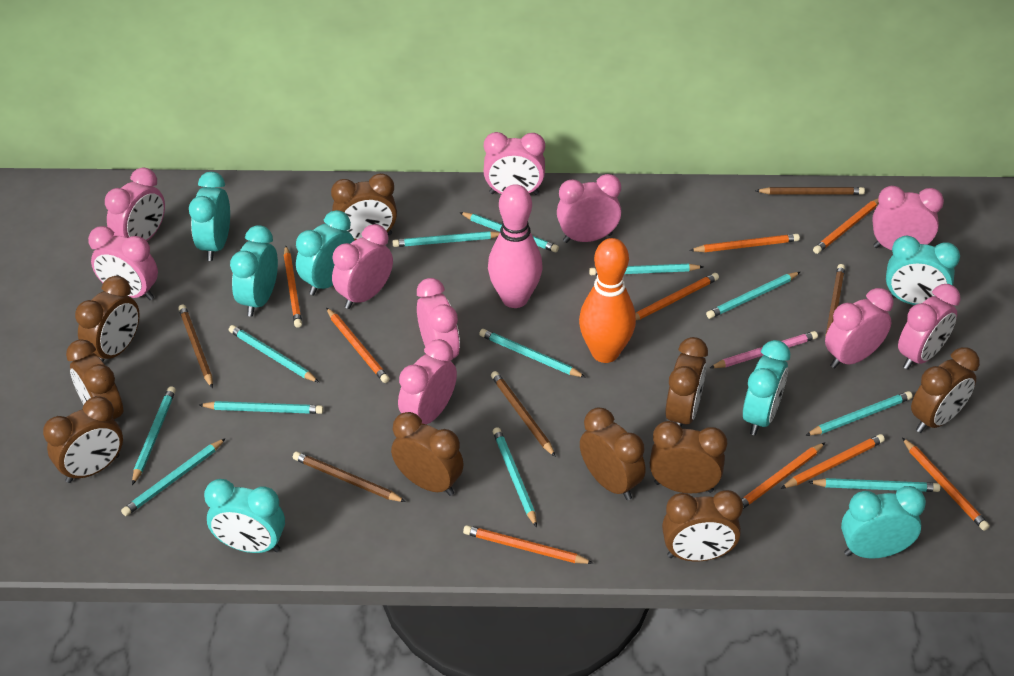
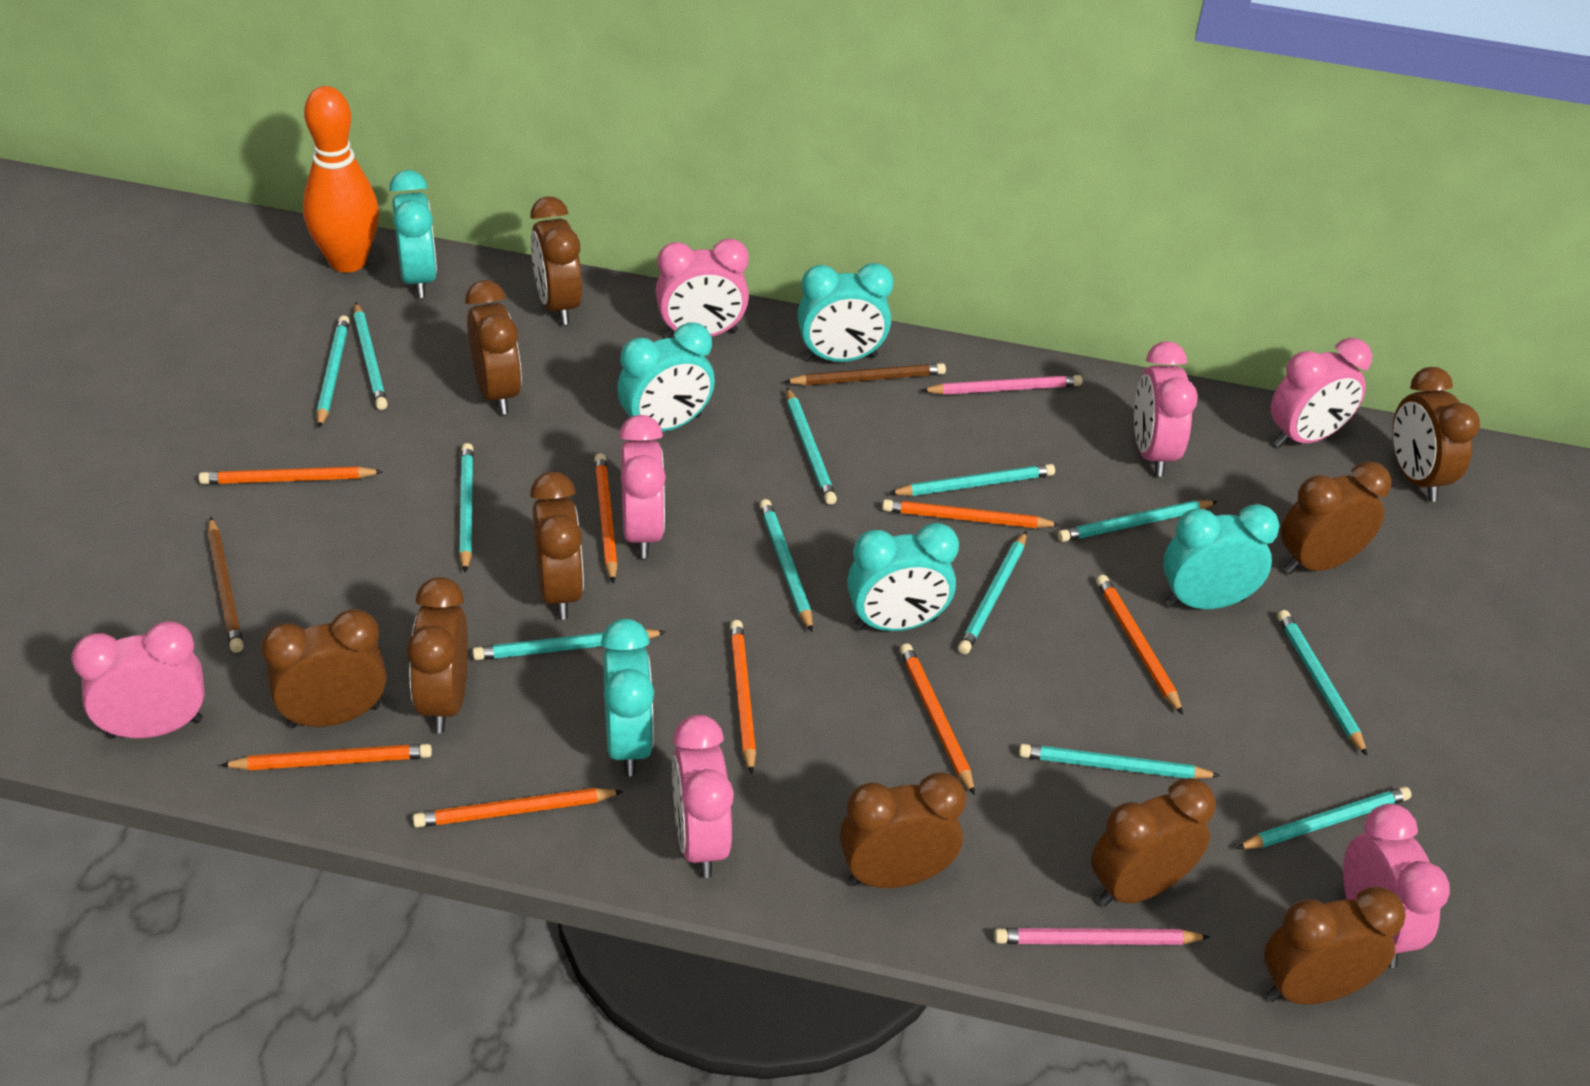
brown pencil: [178,305,213,388] [293,452,406,502] [491,371,556,457] [755,187,865,195] [825,264,845,337] = 5 -> [208,517,244,653] [783,363,946,385] = 2
orange pencil: [284,246,302,328] [326,307,390,383] [463,525,593,564] [635,273,719,320] [689,234,800,252] [742,443,825,509] [780,434,885,489] [813,199,879,254] [902,438,990,531] = 9 -> [199,466,383,484] [221,744,432,770] [413,788,624,827] [594,454,618,584] [730,620,756,775] [882,499,1060,528] [900,643,975,795] [1096,575,1183,715] = 8
pink bowling pin: [488,184,542,308] = 1 -> none = 0
pink clock: [88,226,158,300] [105,167,165,241] [332,224,393,309] [398,339,457,424] [417,278,460,358] [483,132,545,195] [557,174,621,243] [825,288,893,369] [872,186,944,250] [898,284,961,370] = 10 -> [71,621,205,739] [619,415,666,559] [655,238,749,338] [672,715,734,878] [1134,341,1198,477] [1271,338,1372,447] [1343,804,1450,968] = 7
pink pencil: [710,331,818,368] = 1 -> [921,375,1082,395] [994,928,1210,945] = 2
turquoise clock: [189,172,230,261] [204,479,285,553] [230,225,278,317] [296,210,355,295] [743,340,790,435] [841,486,926,559] [886,236,960,305] = 7 -> [389,170,437,298] [601,619,654,776] [617,322,715,432] [797,263,893,362] [847,523,959,631] [1163,504,1280,609] = 6

